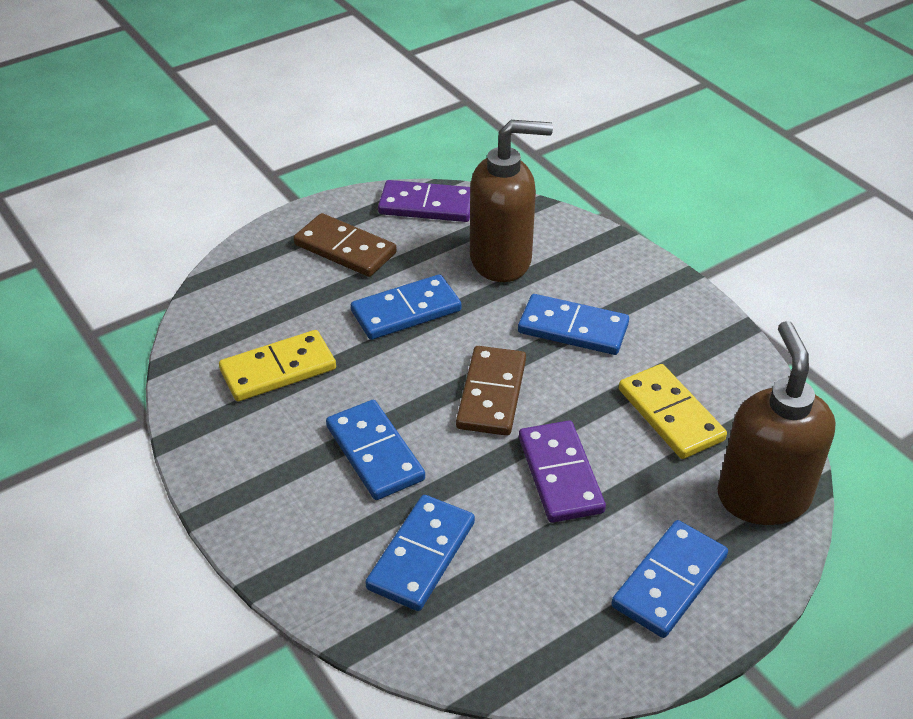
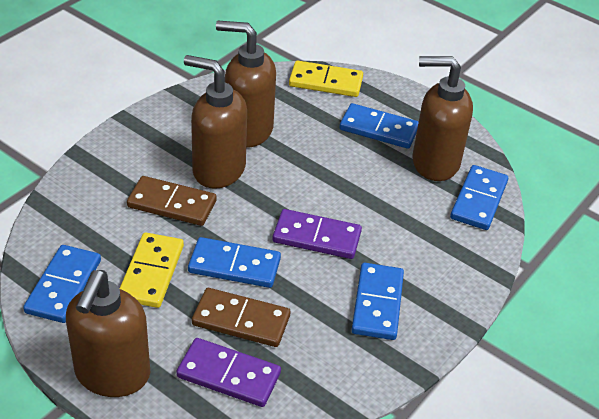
brown soap dispenser: [470,120,553,282] [718,321,836,525] = 2 -> [66,270,150,397] [184,55,247,189] [216,21,276,148] [412,56,473,181] = 4

